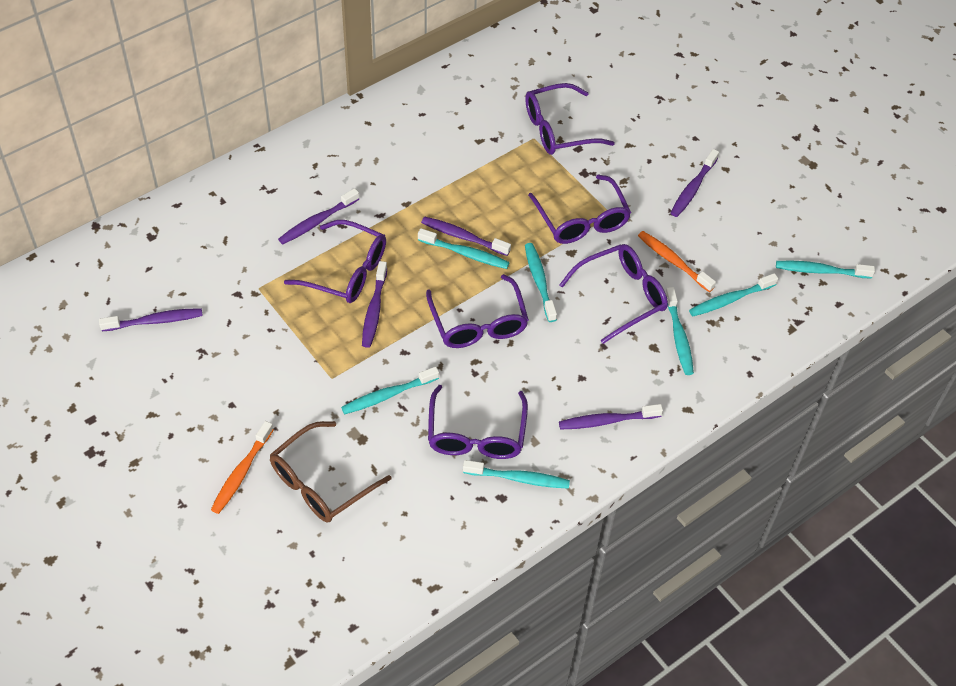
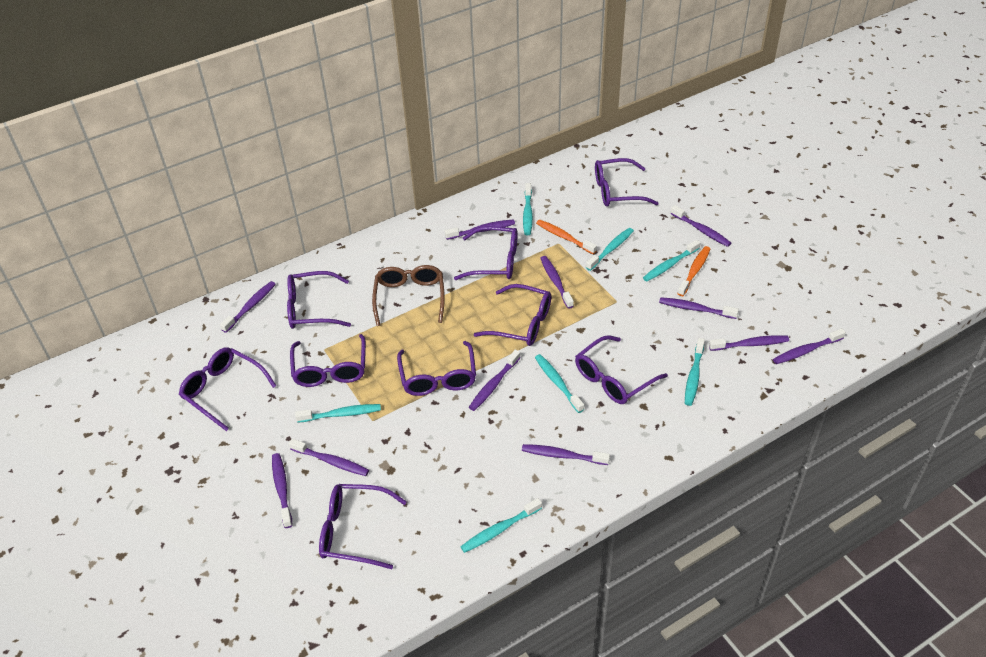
purple glasses: [284,220,386,303] [426,274,529,348] [428,385,528,459] [525,83,615,155] [528,174,631,244] [559,244,668,344] = 6 -> [179,347,276,431] [287,271,351,329] [290,334,366,387] [319,484,407,569] [397,341,476,396] [454,226,517,280] [474,284,551,346] [575,335,668,404] [595,158,659,206] = 9
purple toothbrush: [99,308,203,331] [278,188,359,244] [362,261,387,348] [421,217,511,256] [559,404,663,430] [671,149,719,217] = 6 -> [220,281,276,333] [272,453,293,528] [289,439,369,476] [445,220,515,240] [469,350,521,411] [522,444,610,465] [540,256,574,309] [659,297,739,319] [671,205,731,247] [709,335,789,351] [773,328,846,364] = 11

